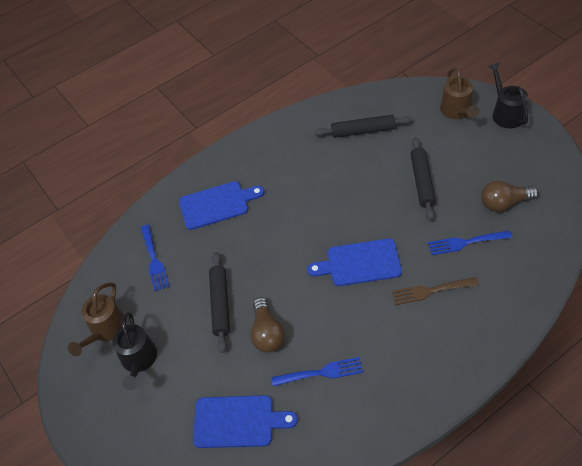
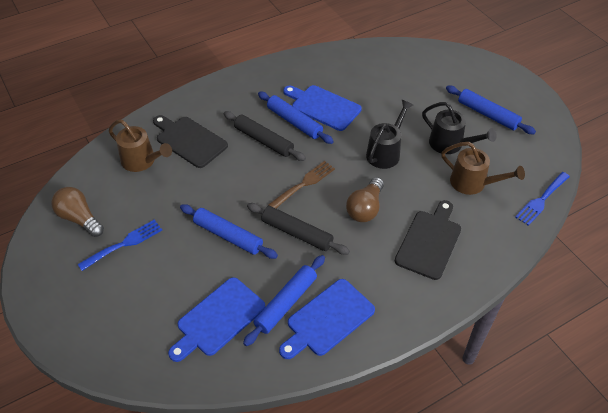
black cutting board: none = 0 -> [153,115,228,168] [395,200,461,280] = 2
black rolling pin: [209,252,230,353] [314,115,412,138] [410,137,436,221] = 3 -> [224,111,306,161] [247,203,350,255] = 2
blue fork: [141,225,169,291] [271,357,363,386] [428,231,512,255] = 3 -> [77,220,162,271] [515,172,570,226] = 2
blue rolling pin: none = 0 -> [180,204,278,259] [243,255,325,346] [258,91,334,144] [446,86,536,134] = 4

